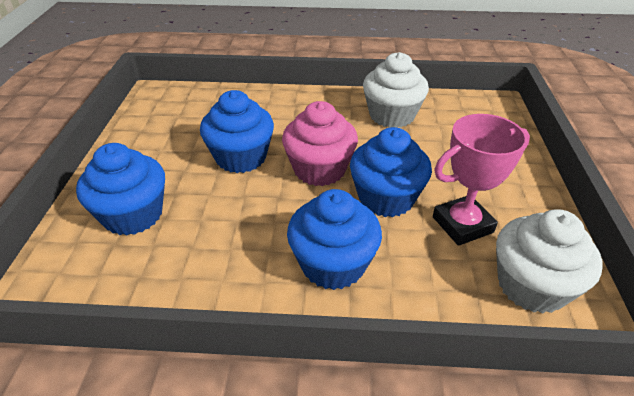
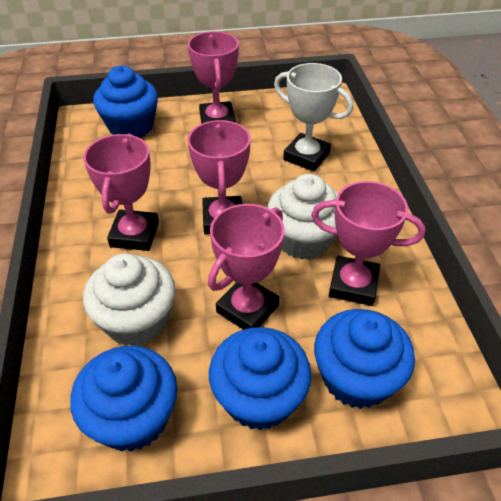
pink cupcake: [282,101,358,186] = 1 -> none = 0
pink trophy: [433,114,530,246] = 1 -> [83,134,159,251] [187,120,251,235] [188,31,239,124] [208,204,285,330] [311,181,426,306] = 5
white trophy: none = 0 -> [274,63,353,171] = 1

